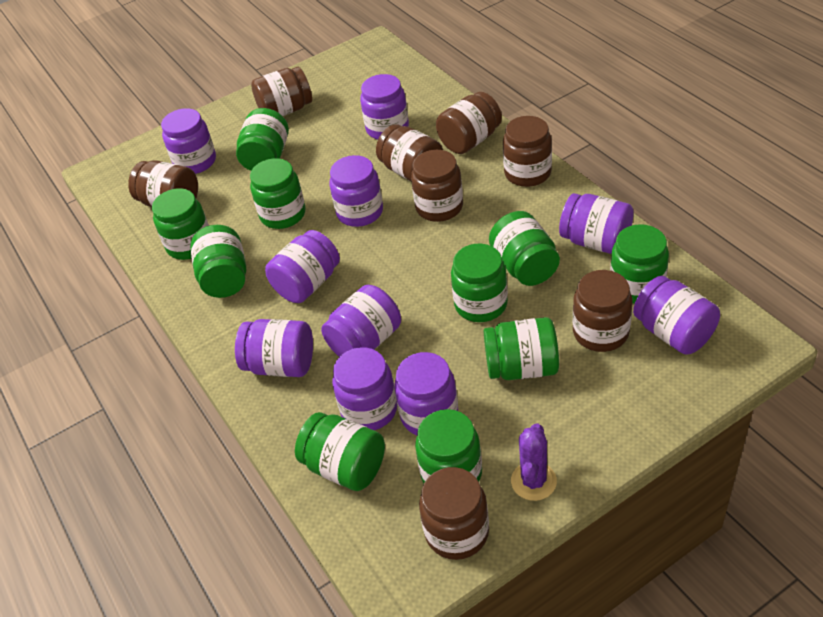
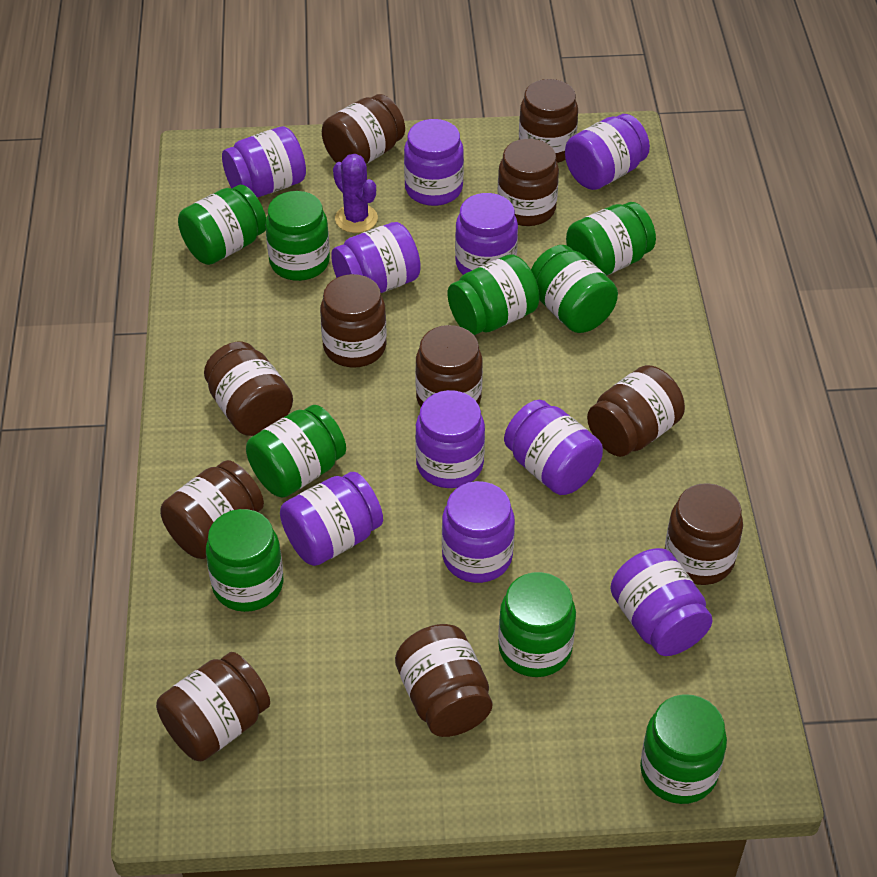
brown jar: [128,160,198,207] [251,67,312,116] [376,124,443,182] [411,150,463,222] [419,467,489,560] [436,92,502,154] [503,116,552,187] [573,270,633,352] = 8 -> [156,652,270,761] [160,460,264,559] [204,342,293,436] [320,274,387,368] [322,94,405,164] [395,624,493,737] [415,325,483,407] [497,139,559,226] [519,79,578,163] [587,365,685,457] [665,483,743,585] = 11
green jar: [152,188,209,260] [190,225,246,298] [236,108,289,171] [250,158,306,229] [295,412,385,491] [415,409,482,484] [451,244,508,322] [484,317,559,380] [489,211,560,286] [610,224,669,304] = 10 -> [178,185,266,265] [206,509,283,612] [246,405,346,498] [265,191,330,281] [447,254,540,335] [498,572,576,677] [531,245,618,333] [566,202,656,276] [640,694,727,804] = 9

